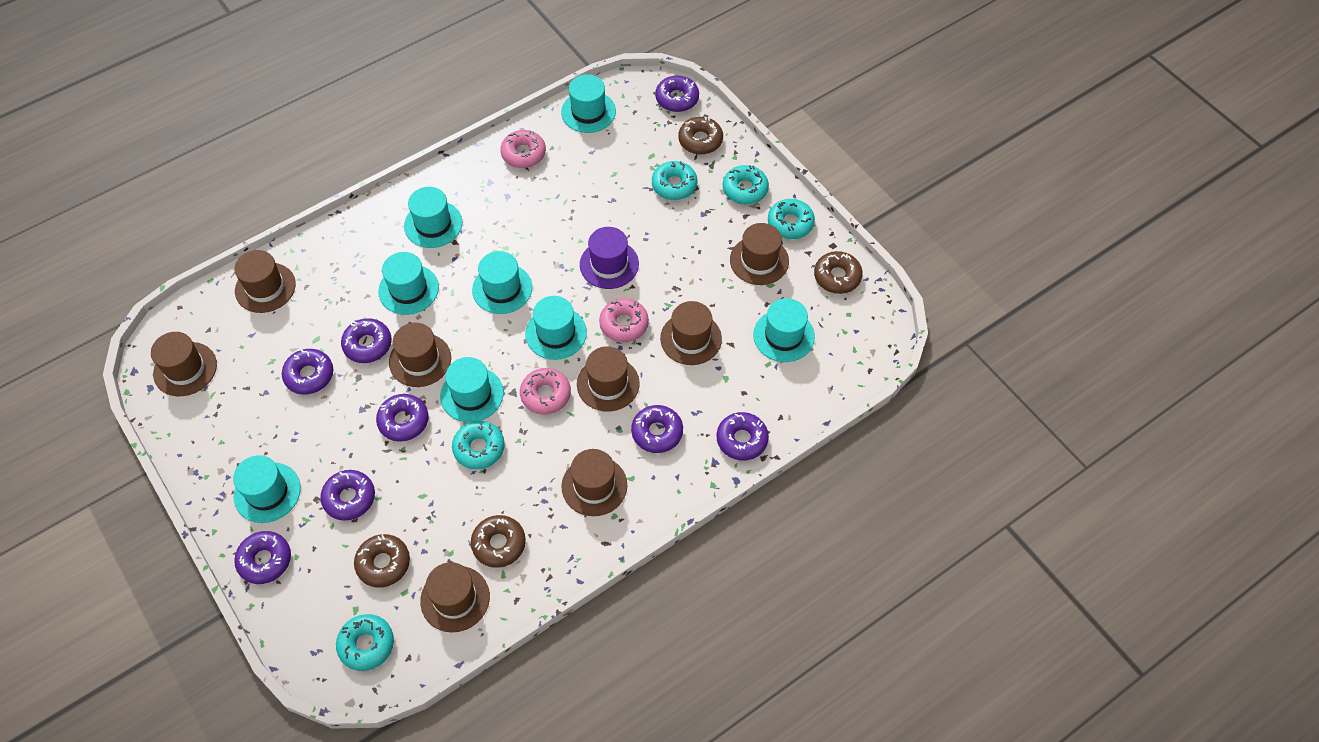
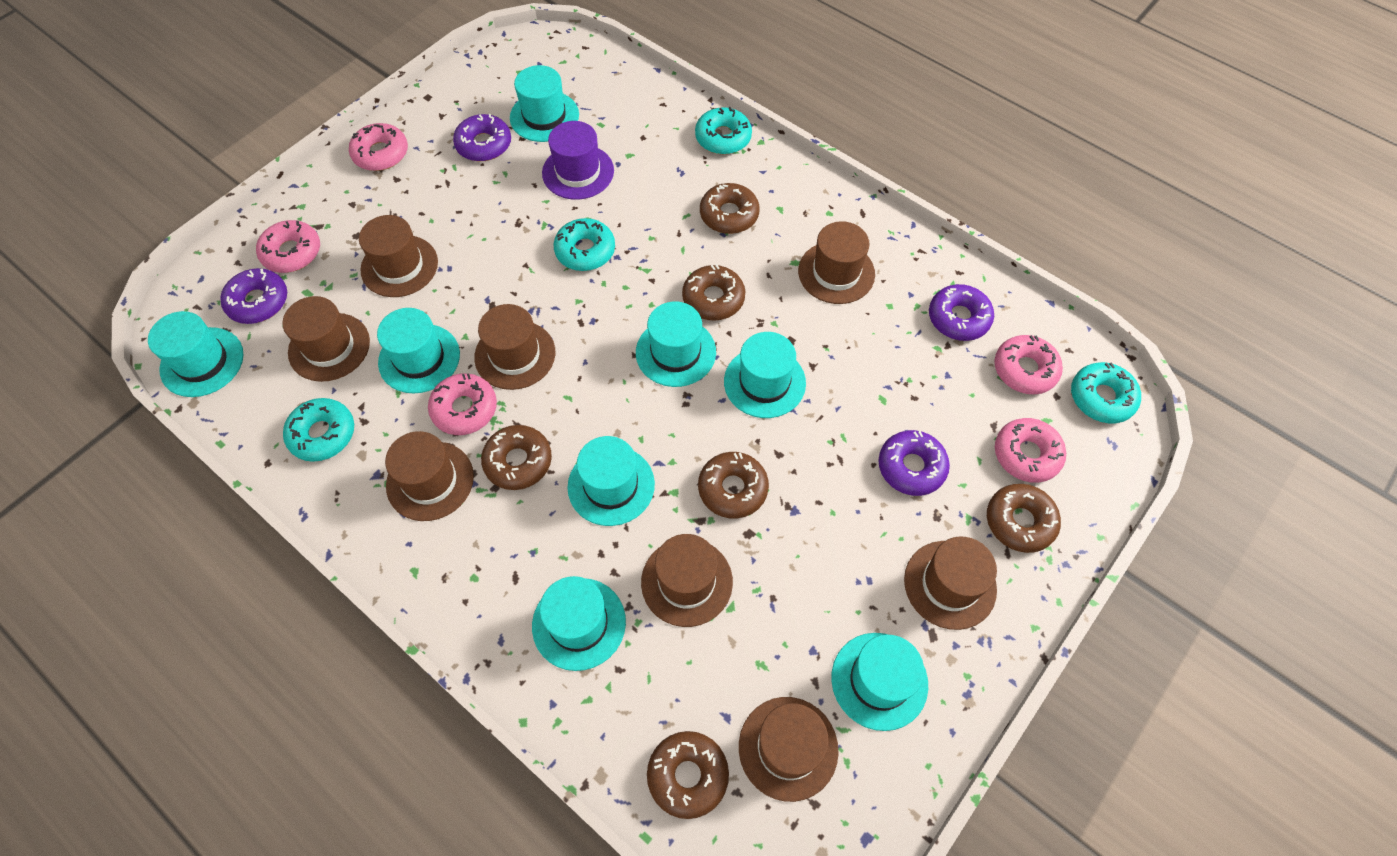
brown donut: [354,534,410,587] [471,515,526,568] [678,117,723,154] [814,251,863,294] = 4 -> [481,425,552,490] [647,731,729,819] [682,264,745,321] [698,452,769,518] [700,183,759,234] [987,484,1061,553] = 6
pink donut: [500,130,546,168] [520,368,571,415] [599,298,649,342] = 3 -> [256,220,320,273] [349,123,408,171] [428,373,497,435] [994,335,1063,395] [995,418,1066,483] = 5
purple donut: [234,531,291,584] [282,349,333,395] [320,470,375,521] [341,318,392,363] [376,394,429,442] [631,405,683,453] [655,76,699,112] [717,412,769,461] = 8 -> [220,268,287,324] [453,114,511,161] [878,430,950,496] [929,284,994,341] = 4
turquoise donut: [336,614,394,671] [452,421,505,469] [652,161,698,200] [723,165,769,204] [768,199,815,239] = 5 -> [283,398,354,462] [554,218,615,271] [695,107,752,154] [1071,362,1141,423] = 4

